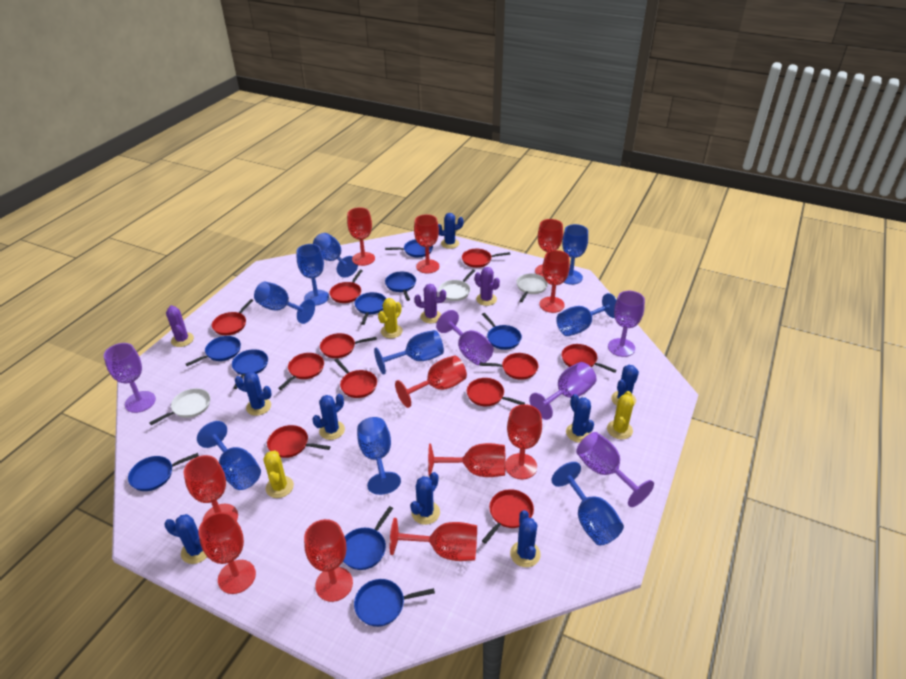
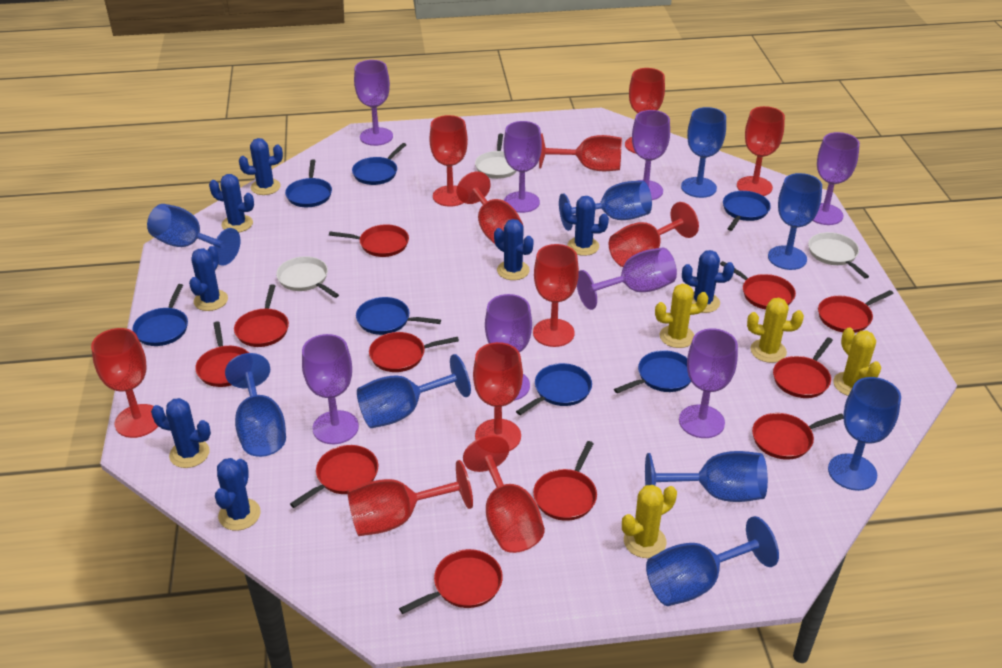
blue pan: [128,453,199,491] [186,336,241,366] [232,349,268,389] [343,506,393,570] [354,579,435,627] [355,292,386,325] [385,239,433,257] [385,272,416,301] [482,313,522,350] = 9 -> [132,284,188,346] [285,159,332,207] [352,143,406,185] [356,297,441,335] [516,363,592,415] [614,350,691,393] [723,191,771,231] = 7
purple cactus: [166,305,194,347] [414,284,446,323] [475,267,500,306] = 3 -> none = 0
purple goblet: [104,343,156,413] [436,310,494,365] [529,362,597,420] [576,432,654,507] [608,291,645,357] = 5 -> [302,334,359,444] [354,60,393,146] [485,294,532,401] [504,121,542,213] [577,247,677,310] [632,110,670,200] [679,328,738,438] [813,132,860,225] = 8
yellow cactus: [263,450,294,498] [378,298,403,338] [607,391,634,439] = 3 -> [622,485,677,558] [655,284,708,348] [747,298,804,363] [833,328,882,396] = 4

